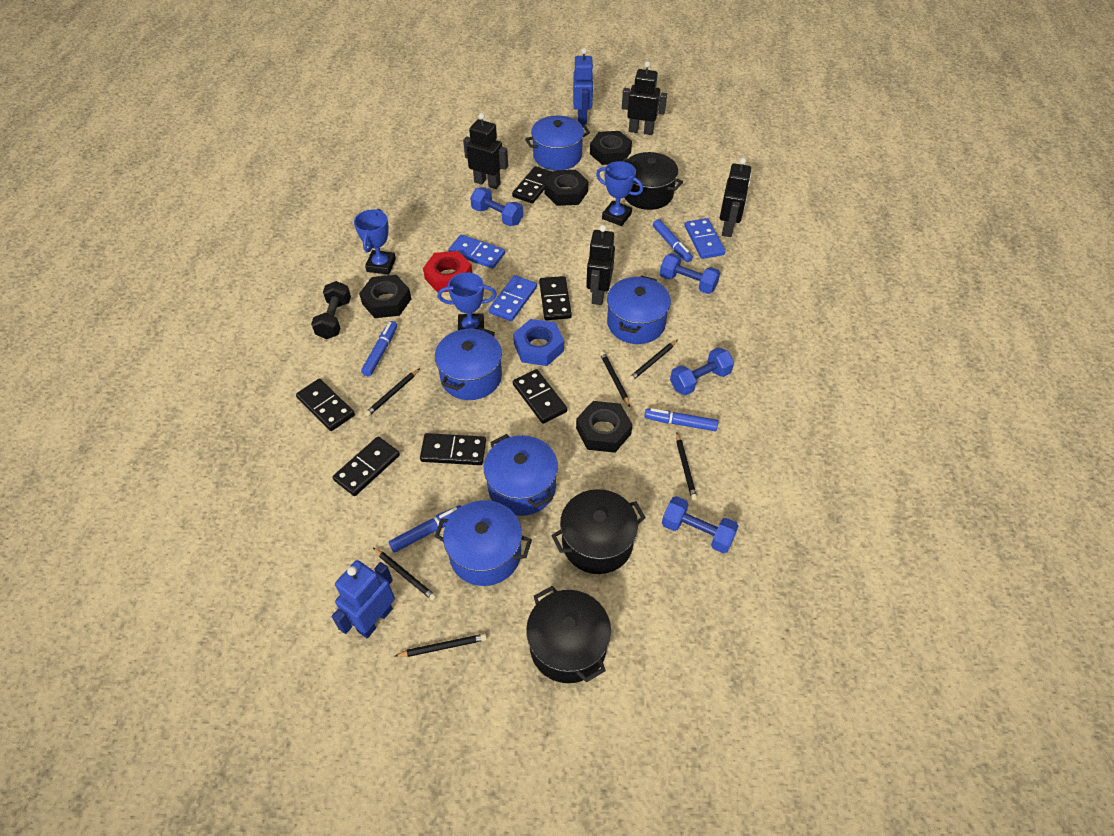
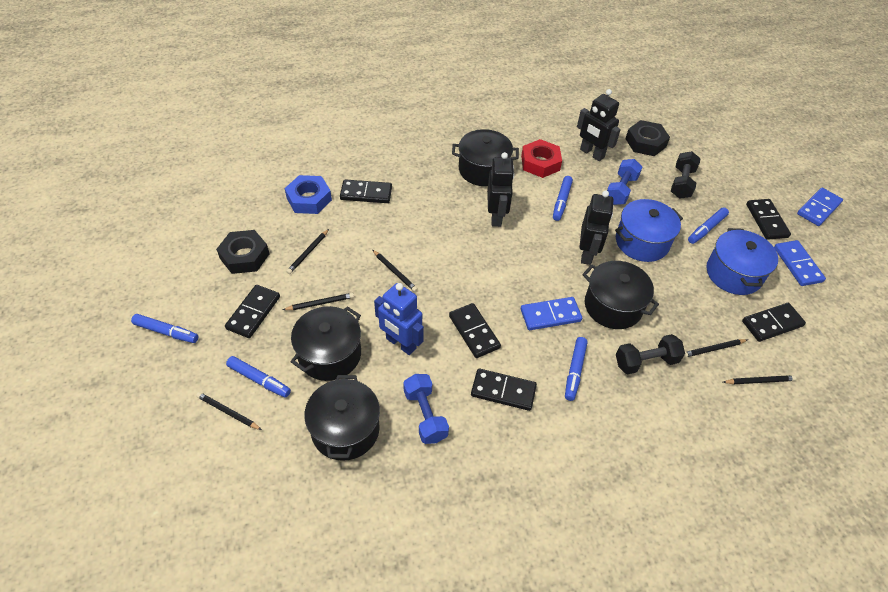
black dumbbell: [311,281,351,339] = 1 -> [616,334,685,374] [671,151,701,199] = 2
black nut: [359,275,411,318] [544,170,589,206] [576,401,633,453] [590,131,632,165] = 4 -> [216,230,269,274] [625,120,670,156] = 2
black pot: [526,586,611,683] [551,489,646,574] [622,152,683,210] = 3 -> [291,306,361,381] [304,375,380,461] [452,129,519,186] [582,261,659,329] = 4
black robot: [463,113,508,189] [586,225,615,305] [622,61,667,135] [720,158,752,237] = 4 -> [487,152,514,227] [577,89,621,161] [580,191,614,265] = 3
blue dumbbell: [470,187,523,226] [660,253,720,294] [662,496,738,553] [670,348,734,396] = 4 -> [403,374,449,444] [607,159,642,205] = 2
blue marker: [361,321,397,376] [389,505,462,553] [644,408,718,431] [653,219,693,262] = 4 -> [131,314,198,343] [226,356,291,398] [553,176,573,221] [565,337,588,401] [688,207,729,244] = 5
blue pot: [434,500,532,586] [435,327,502,400] [484,434,558,516] [525,115,590,170] [607,276,671,344] = 5 -> [615,199,683,262] [707,228,778,295] = 2
blue robot: [332,560,395,638] [573,48,594,125] = 2 -> [374,283,424,355] = 1
blue trophy: [354,209,396,275] [438,272,497,330] [596,161,643,226] = 3 -> none = 0

